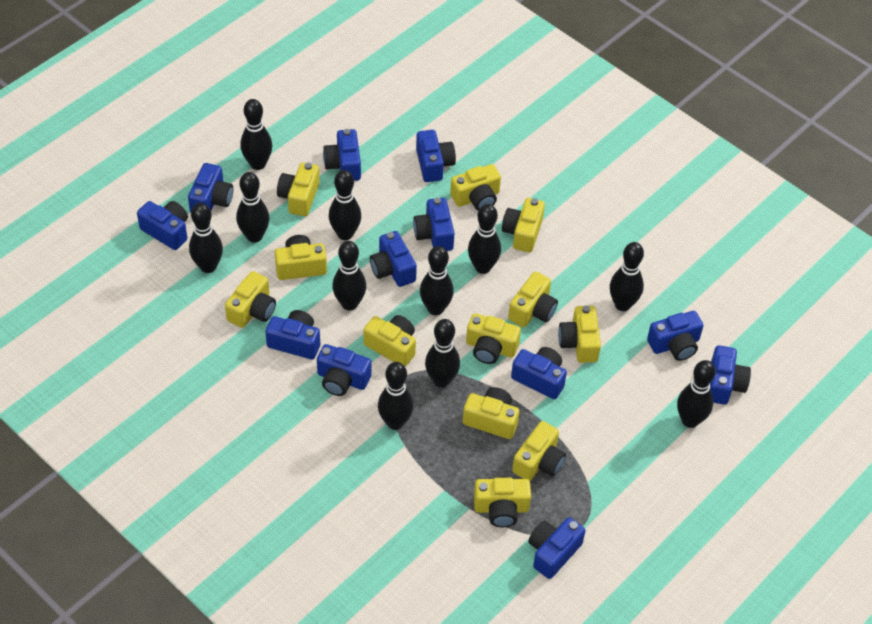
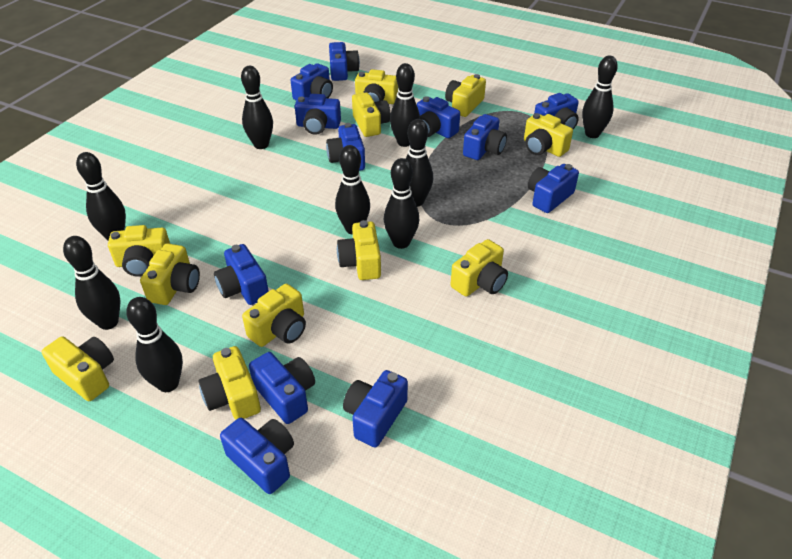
black bowling pin: [189,203,223,273] [236,172,269,243] [240,99,272,170] [328,170,361,240] [332,241,366,310] [378,362,414,430] [420,246,454,315] [425,319,460,388] [468,204,501,274] [610,242,644,311] [677,360,716,428] = 11 -> [63,236,121,330] [76,152,126,241] [126,297,183,392] [241,66,273,149] [335,145,370,235] [384,158,419,249] [390,63,420,147] [406,119,433,207] [582,56,618,138] = 9
yellow camera: [225,271,276,328] [275,235,327,280] [277,162,320,216] [364,315,416,367] [450,164,501,211] [463,387,519,439] [466,313,521,364] [474,478,531,527] [502,198,545,253] [508,272,558,327] [512,421,566,481] [558,305,601,363] = 12 -> [42,336,114,401] [108,225,170,277] [140,243,200,305] [199,346,261,420] [242,284,306,347] [337,220,381,280] [352,93,391,137] [355,69,398,104] [445,74,486,117] [450,239,508,297] [524,113,573,157] = 11

